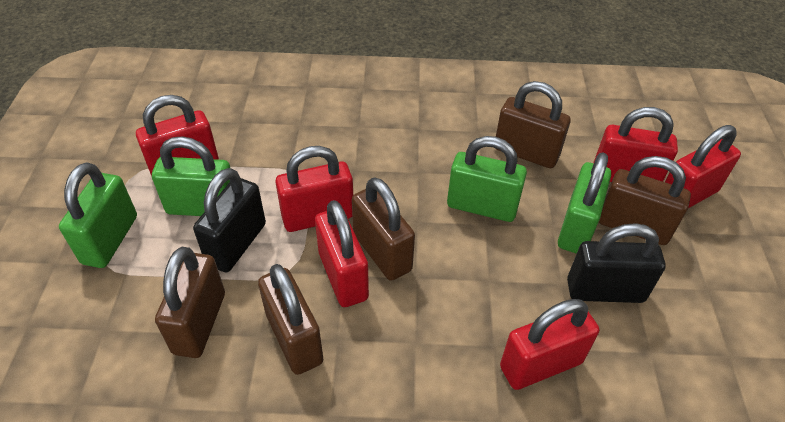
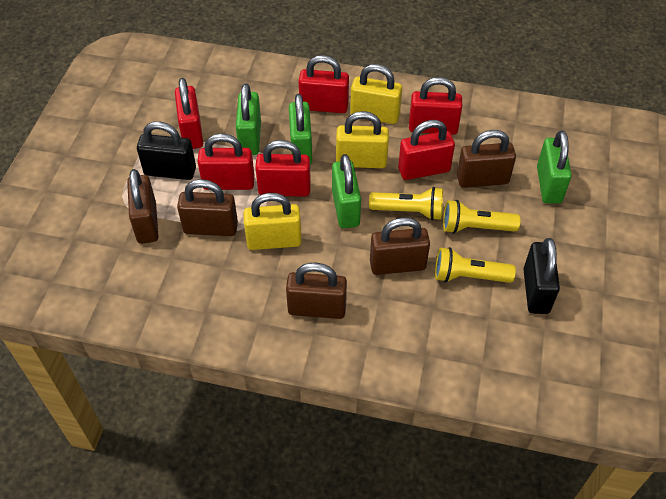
yellow flashlight: none = 0 -> [369,187,443,220] [435,247,516,283] [443,200,521,234] = 3
yellow padlock: none = 0 -> [243,193,302,250] [336,111,389,168] [350,64,402,124] = 3

